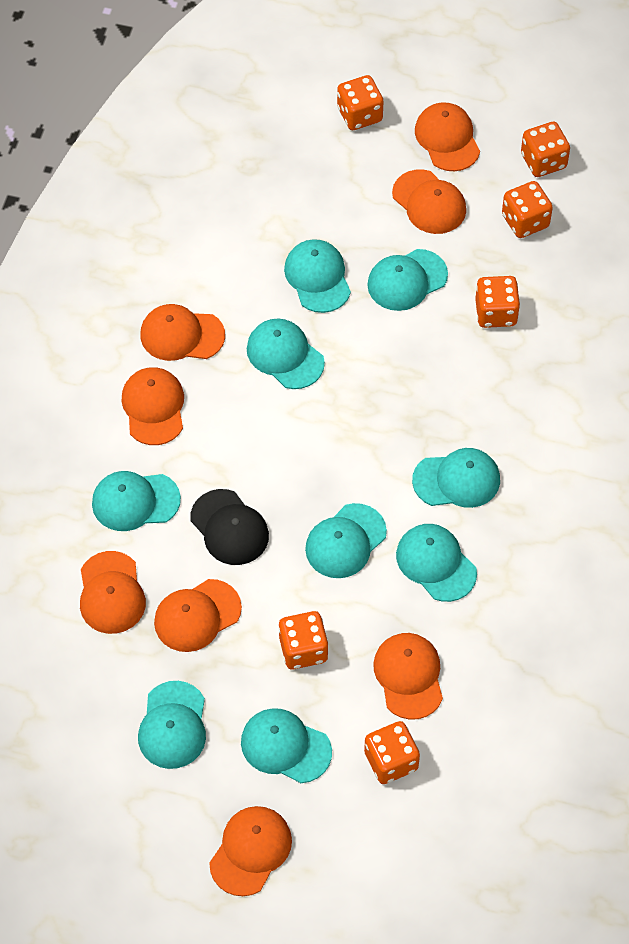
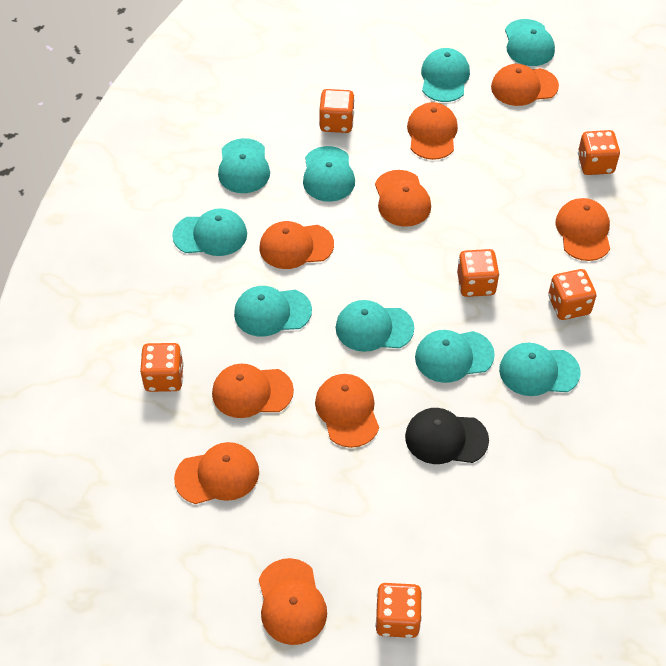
orange cap: [80,551,146,634] [122,367,184,445] [140,304,225,361] [154,579,242,652] [209,806,292,896] [373,633,443,720] [392,169,466,234] [415,102,480,171] = 8 -> [174,442,259,504] [212,364,294,418] [259,221,334,269] [259,558,327,645] [315,374,379,448] [375,170,431,227] [407,102,458,160] [491,64,559,106] [556,198,610,261] = 9

